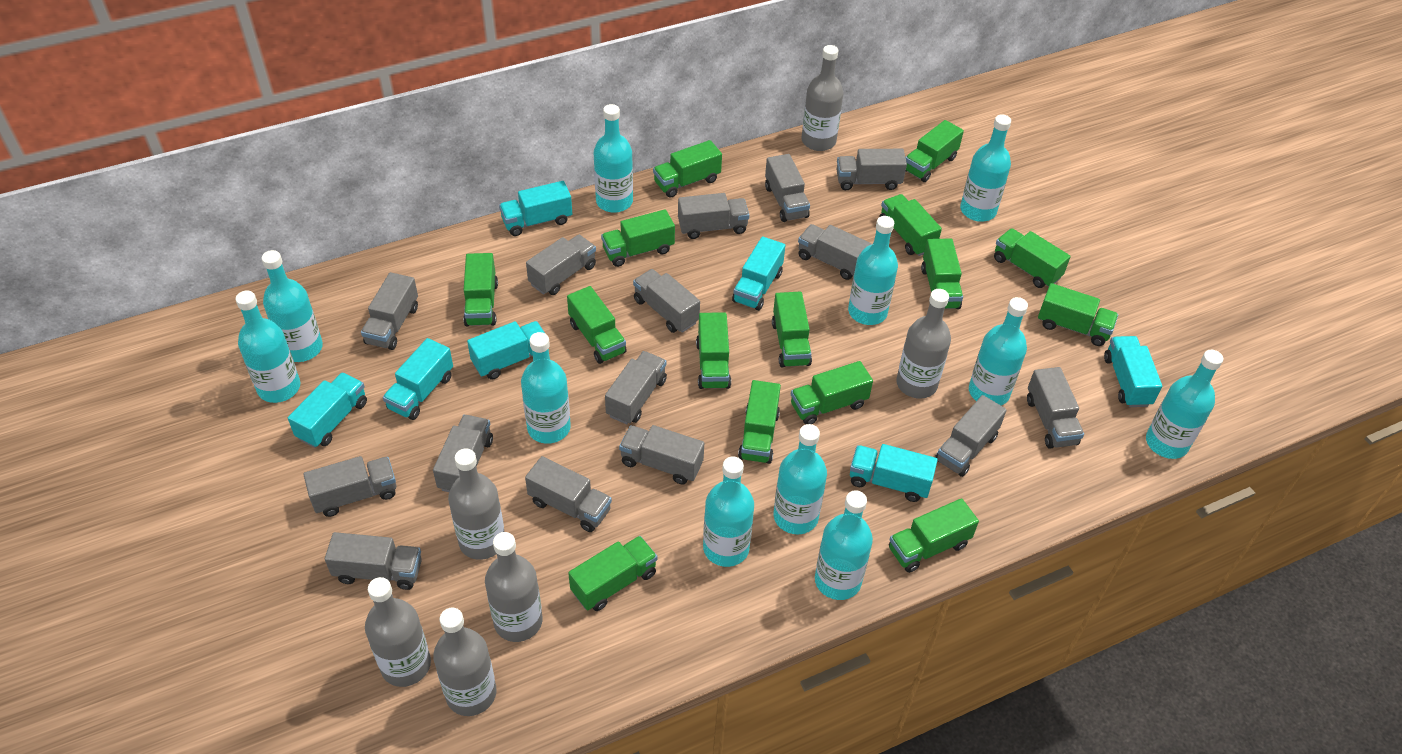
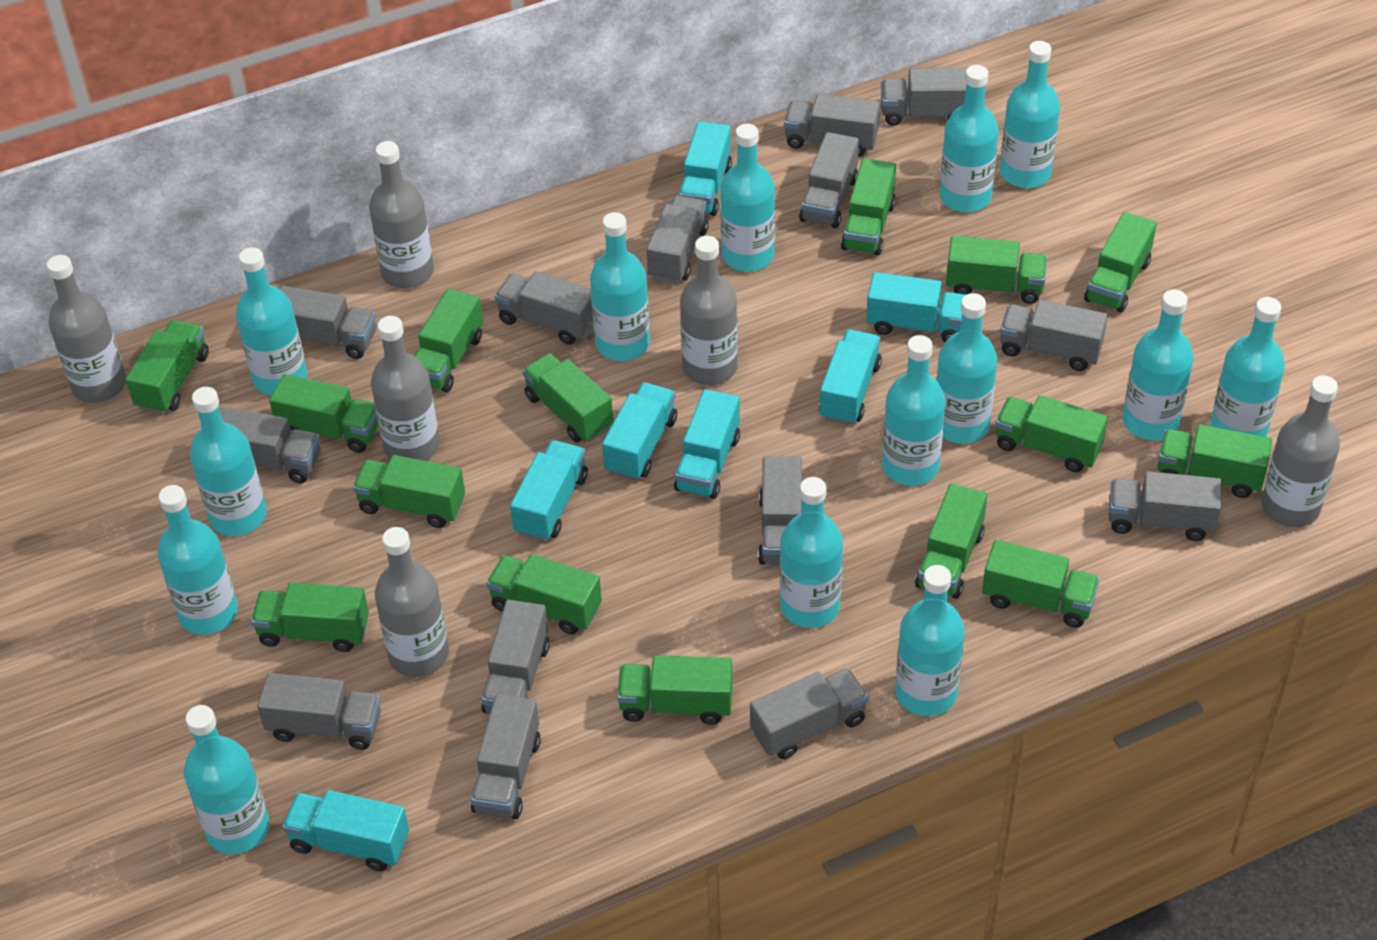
grey truck: [303,456,396,517] [325,532,422,590] [361,272,418,350] [433,415,493,492] [525,456,612,532] [526,235,596,295] [605,351,667,424] [619,425,704,485] [633,269,700,333] [678,193,749,239] [765,154,810,222] [798,224,872,280] [836,149,907,190] [935,395,1007,477] [1027,367,1084,449] = 15 -> [220,407,321,483] [257,673,381,750] [279,286,376,359] [471,694,541,819] [481,600,550,714] [495,271,593,345] [647,195,709,283] [750,668,868,759] [758,456,802,565] [784,94,880,157] [799,132,859,228] [881,68,967,126] [1000,300,1108,371] [1109,471,1222,541] = 14
turquoise bottle: [235,291,300,403] [262,250,323,362] [521,332,571,444] [594,104,633,213] [703,456,754,567] [774,424,827,534] [815,490,873,600] [848,216,898,325] [960,114,1011,222] [969,297,1028,406] [1146,350,1223,459] = 11 -> [157,485,238,635] [184,705,269,854] [190,387,267,536] [236,247,307,395] [590,212,650,361] [720,124,775,272] [780,477,843,628] [882,335,946,486] [895,565,965,716] [936,293,997,444] [940,65,999,212] [1000,41,1060,188] [1123,289,1194,440] [1210,297,1285,437] = 14

